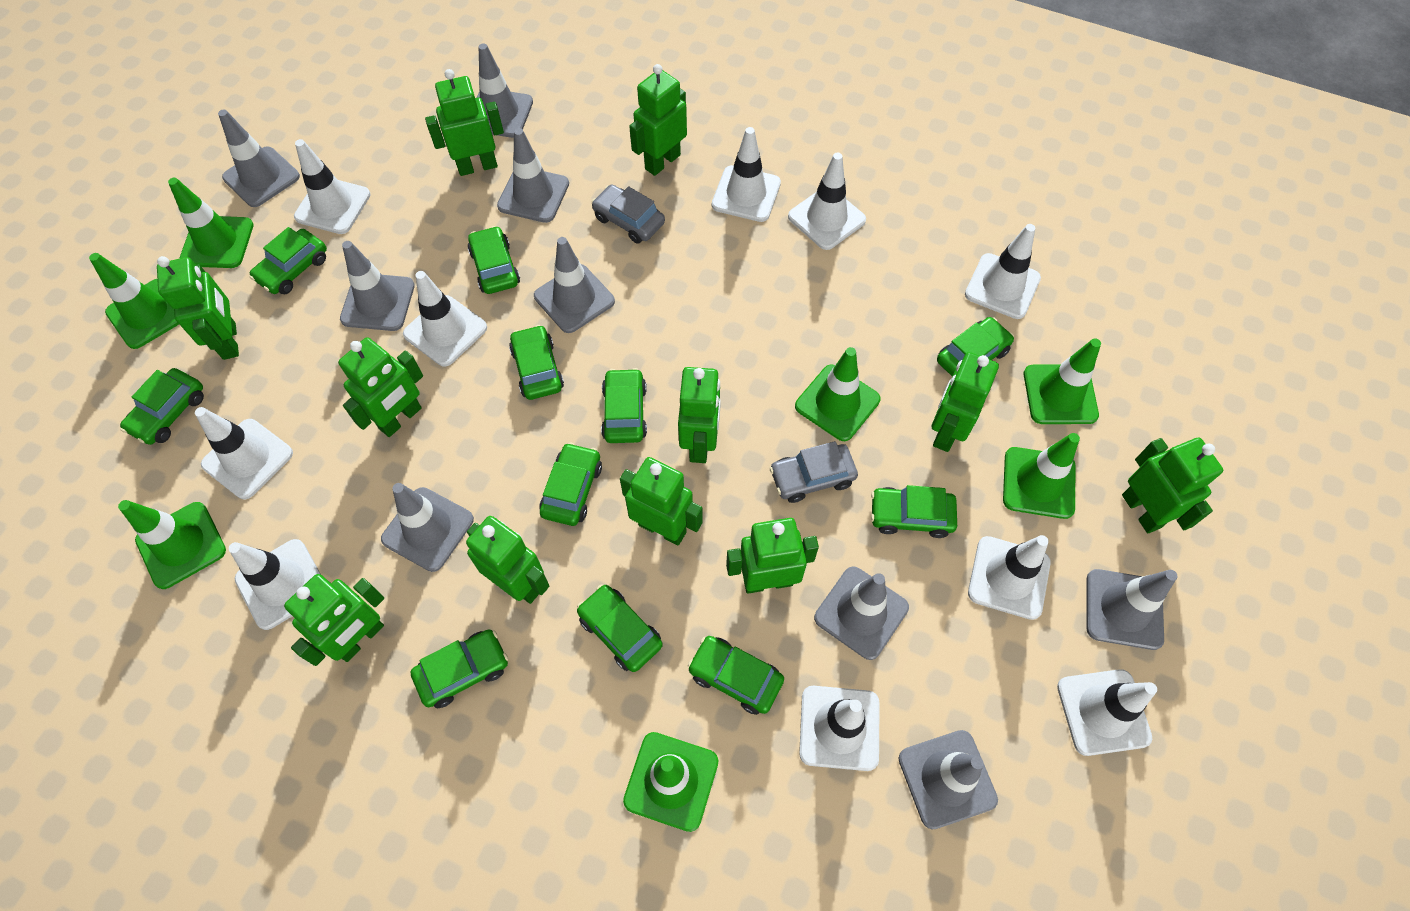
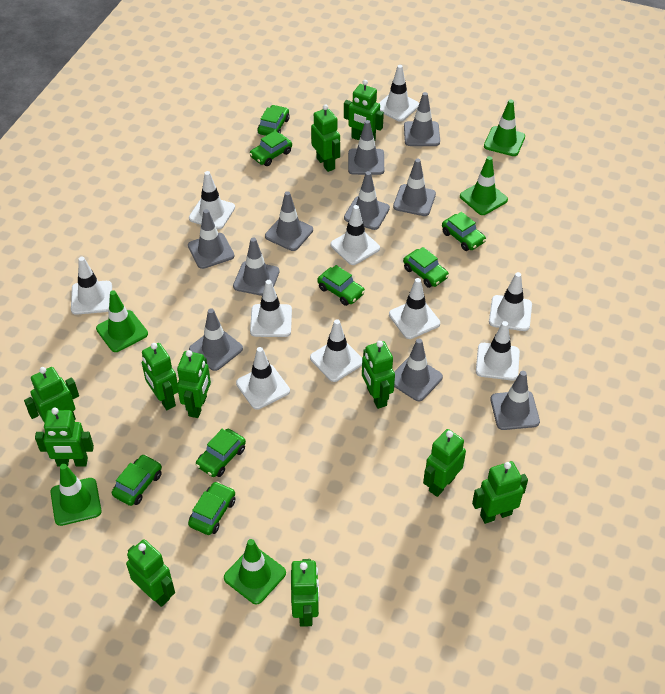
green car: [120,368,204,445] [249,227,327,294] [411,630,508,708] [468,226,520,294] [509,325,564,400] [539,442,602,526] [577,585,663,672] [601,368,647,443] [688,636,784,715] [871,485,957,538] [937,317,1014,376] = 11 -> [112,454,162,506] [188,481,235,535] [196,429,246,477] [250,131,292,166] [257,105,290,136] [317,265,365,306] [403,247,449,288] [442,212,486,251] = 8
green traffic cone: [89,253,179,349] [118,500,226,589] [168,178,254,268] [623,732,719,832] [795,347,881,441] [1003,433,1080,519] [1024,338,1101,424] = 7 -> [50,464,102,526] [96,290,148,352] [224,539,286,604] [460,156,508,215] [484,100,525,156] = 5
grey car: [592,185,665,244] [770,441,858,503] = 2 -> none = 0
grey traffic cone: [218,109,300,207] [340,241,415,331] [381,483,474,572] [477,43,533,138] [497,128,569,223] [534,237,615,333] [814,567,909,660] [898,730,998,830] [1087,569,1177,650] = 9 -> [188,209,234,269] [189,308,243,371] [233,237,280,296] [265,191,313,251] [344,171,390,230] [348,120,384,175] [393,159,436,216] [394,339,443,401] [404,92,440,146] [490,371,540,430] = 10

